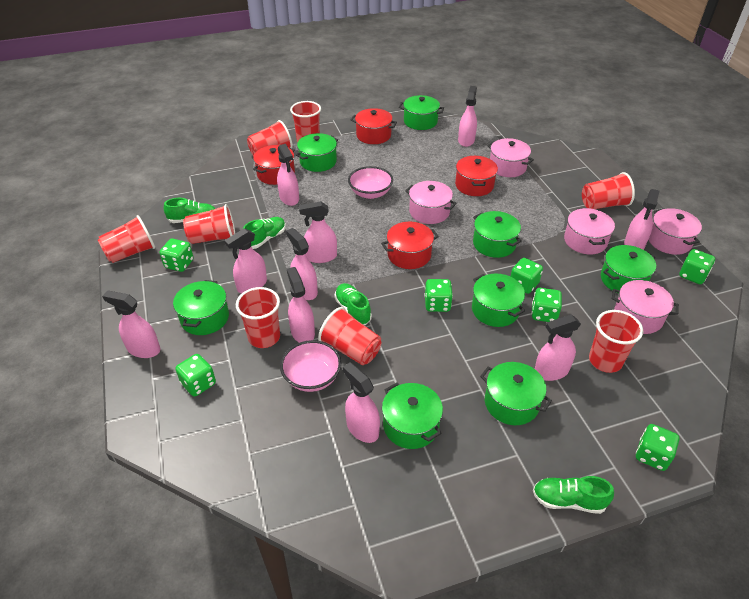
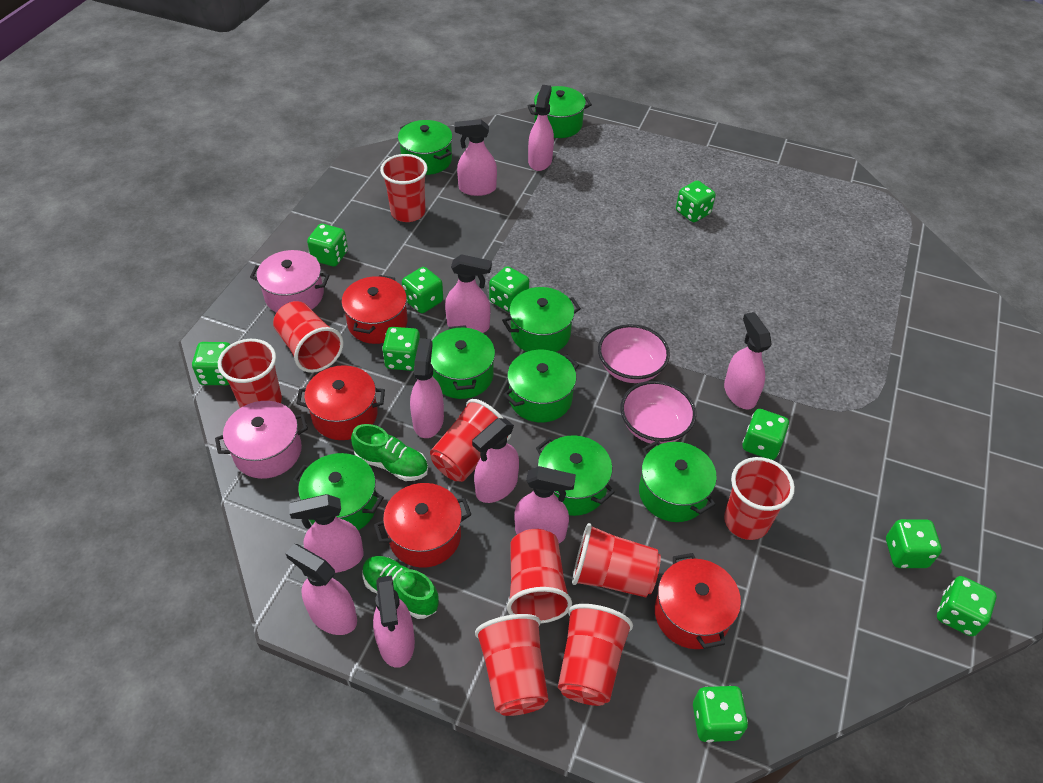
green dice: [159,239,194,272] [175,354,216,397] [424,279,453,312] [510,258,543,294] [531,288,562,322] [636,424,680,471] [679,249,715,284] = 7 -> [192,342,230,385] [307,224,348,267] [382,327,420,371] [402,267,443,313] [489,266,529,312] [676,180,716,222] [693,686,748,742] [743,409,789,460] [886,519,942,568] [937,576,997,636] = 10
green shoe: [164,198,215,223] [243,217,286,249] [334,283,372,325] [533,476,614,514] = 4 -> [351,424,428,481] [362,556,439,619] = 2
pink pot: [405,181,457,224] [487,138,534,177] [564,208,615,254] [612,280,679,334] [649,208,702,255] = 5 -> [215,401,308,479] [250,250,329,313] = 2
red cup: [98,215,155,263] [183,204,235,244] [236,287,280,348] [247,120,293,156] [290,101,321,142] [318,307,382,365] [582,172,635,209] [589,310,643,373] = 8 -> [218,339,282,408] [273,301,343,373] [380,154,428,222] [430,399,511,482] [475,614,548,716] [507,529,572,624] [558,604,633,706] [572,523,661,597] [724,457,795,540] = 9

